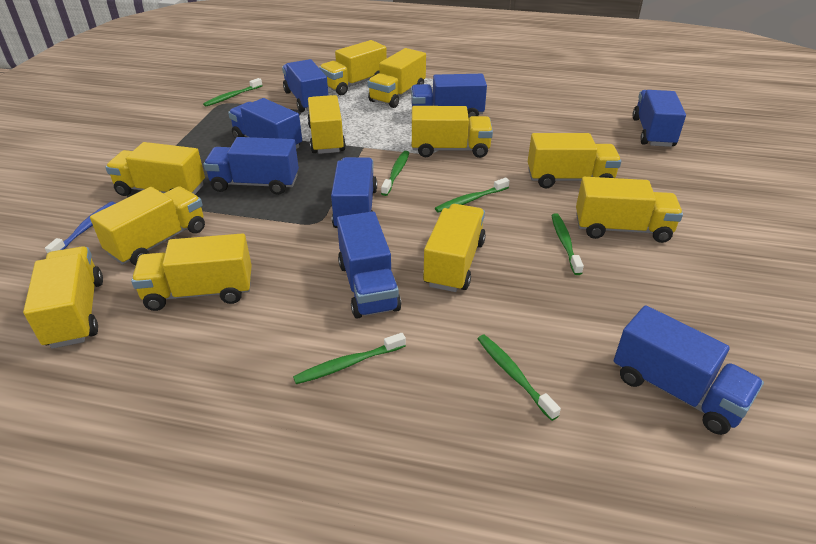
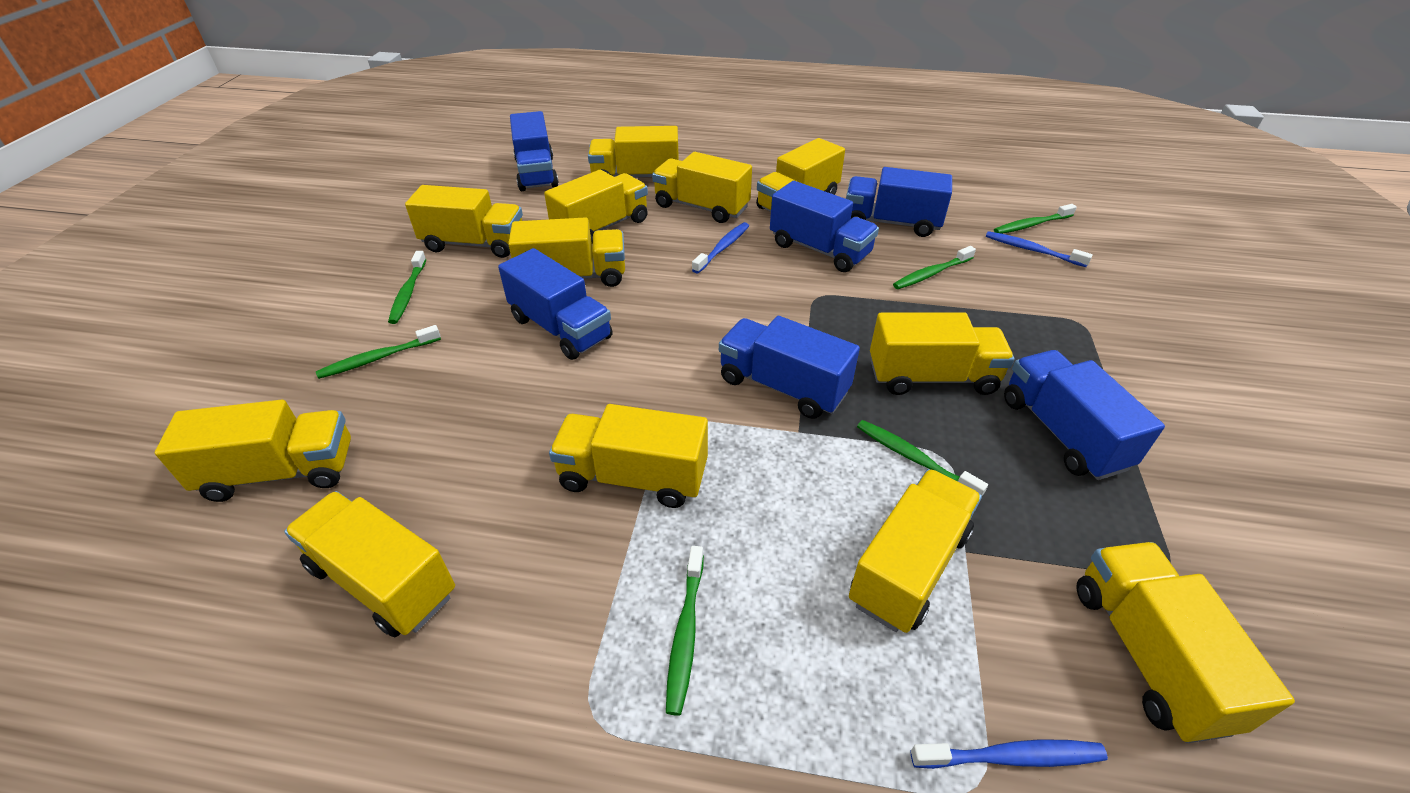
blue toothbrush: [45,201,116,254] = 1 -> [692,222,749,273] [910,739,1108,769] [986,231,1093,267] = 3
blue truck: [204,137,299,195] [228,98,302,149] [282,59,329,112] [331,157,377,228] [337,211,401,319] [411,74,487,118] [614,305,764,435] [633,90,686,147] = 8 -> [498,248,613,360] [510,111,559,191] [719,316,860,419] [770,181,879,272] [846,167,952,237] [1004,350,1165,480] = 6
yellow truck: [23,246,103,349] [90,186,205,265] [105,142,205,196] [131,233,252,311] [307,95,346,154] [319,40,387,95] [368,48,426,108] [412,106,493,158] [423,204,486,292] [528,133,621,188] [576,177,683,243] = 11 -> [155,400,351,502] [284,491,455,638] [405,185,523,258] [508,217,625,287] [544,170,648,244] [549,404,708,508] [588,126,679,177] [652,152,752,223] [756,138,845,212] [849,469,982,633] [870,312,1014,395] [1077,542,1295,743] = 12

